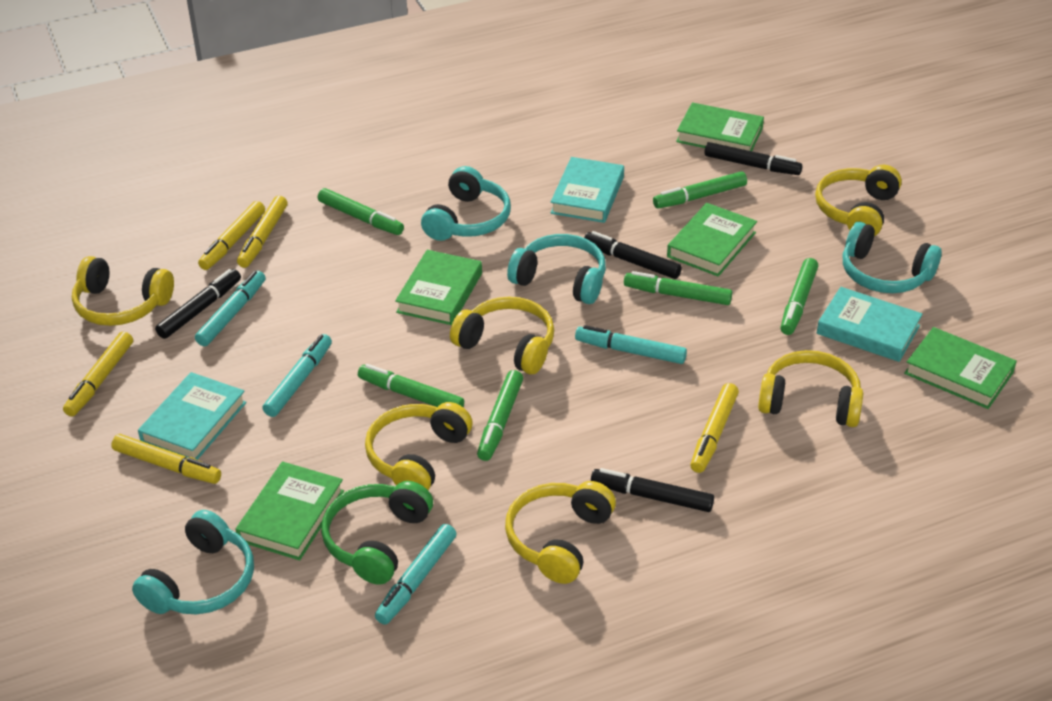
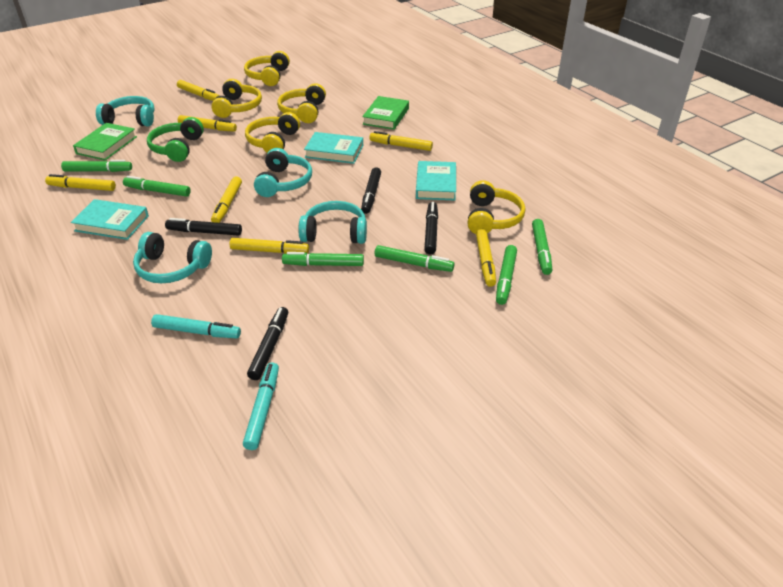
green book: [235,461,344,560] [395,250,482,325] [667,203,757,277] [676,103,764,151] [904,327,1017,409] = 5 -> [73,123,137,160] [362,96,409,130] = 2
turquoise marker: [195,271,266,346] [262,334,332,417] [375,524,457,625] [575,325,687,364] = 4 -> [151,314,241,339] [243,362,279,450] = 2
yellow headphones: [72,256,174,326] [365,402,473,490] [450,297,554,374] [505,481,616,584] [758,350,863,427] [815,165,902,236] = 6 -> [211,79,262,118] [244,51,290,86] [245,112,300,153] [277,83,326,123] [468,180,525,234] = 5
yellow marker: [63,332,133,416] [111,434,221,484] [198,201,265,270] [237,196,288,268] [690,383,739,473] = 5 -> [45,174,116,191] [177,80,219,101] [178,115,237,132] [211,176,242,223] [229,238,309,254] [369,131,433,151] [476,229,496,287] = 7

